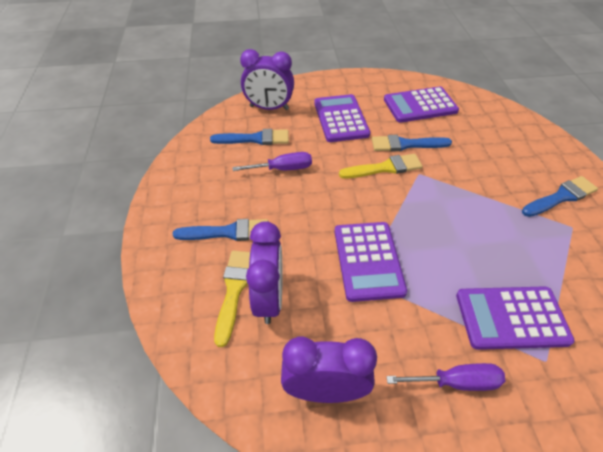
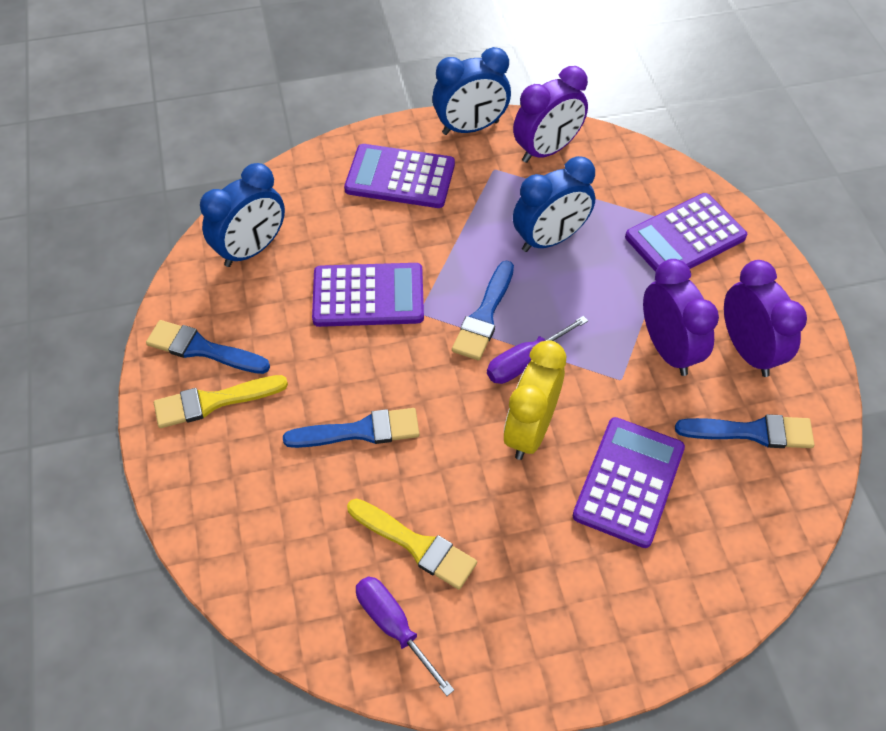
blue clock: none = 0 -> [200,163,285,267] [432,47,511,135] [513,156,595,252] = 3
yellow clock: none = 0 -> [504,340,566,460] = 1

